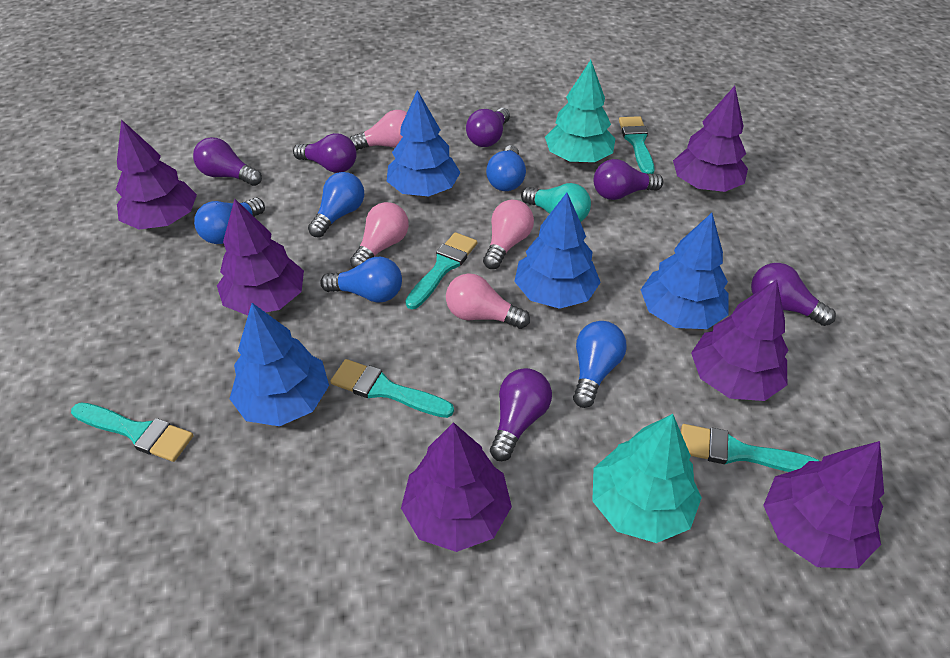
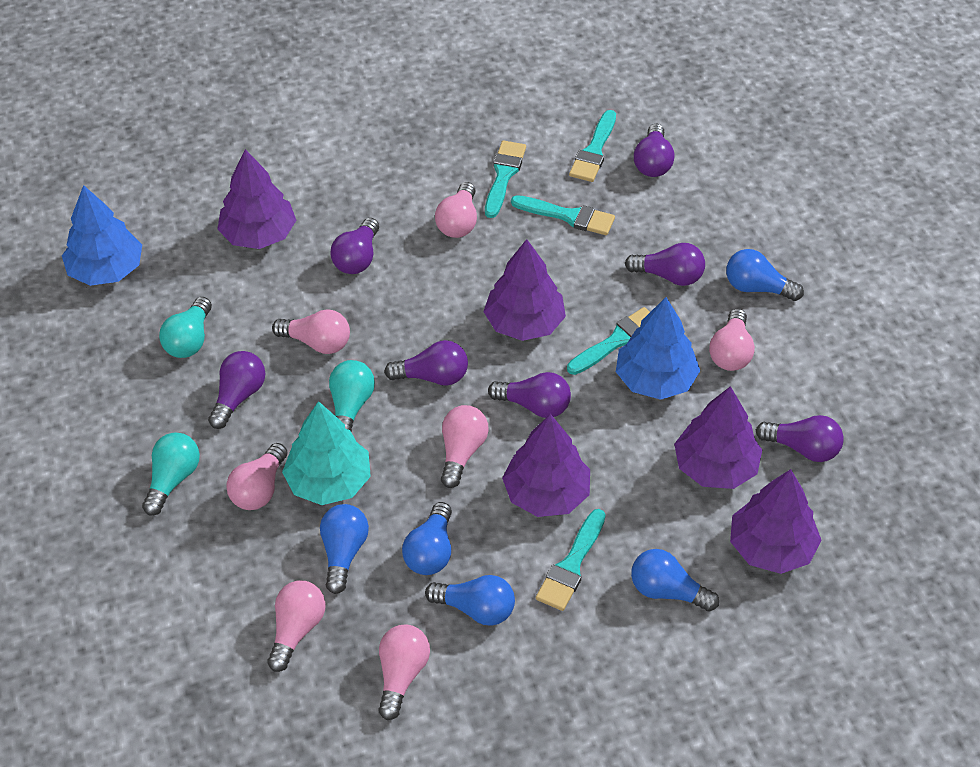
blue tree: [230,303,329,426] [387,90,461,197] [514,193,601,309] [641,213,729,329] = 4 -> [62,185,142,286] [616,297,700,400] = 2
pink light bulb: [350,110,407,151] [350,202,409,268] [446,273,530,329] [483,200,534,269] = 4 -> [226,443,288,510] [267,581,326,672] [272,309,350,354] [378,624,430,720] [435,182,477,238] [441,405,489,488] [709,309,755,371] = 7
purple light bulb: [193,137,262,186] [293,133,357,173] [466,108,510,147] [490,368,552,461] [594,159,663,200] [751,263,836,326] = 6 -> [208,351,265,429] [330,218,379,274] [384,340,468,386] [488,372,571,418] [625,243,705,286] [634,124,674,177] [756,415,844,462] = 7
purple tree: [116,119,197,229] [217,199,304,315] [401,422,512,552] [673,86,748,192] [691,280,788,401] [763,441,884,568] = 6 -> [217,149,296,249] [483,239,566,341] [502,414,590,517] [674,386,762,489] [730,469,821,574] = 5
turquoise light bulb: [521,183,591,222] = 1 -> [142,432,200,516] [159,297,212,358] [329,360,375,432] = 3
turquoise tree: [545,60,615,162] [592,414,702,543] = 2 -> [282,401,371,505] = 1

